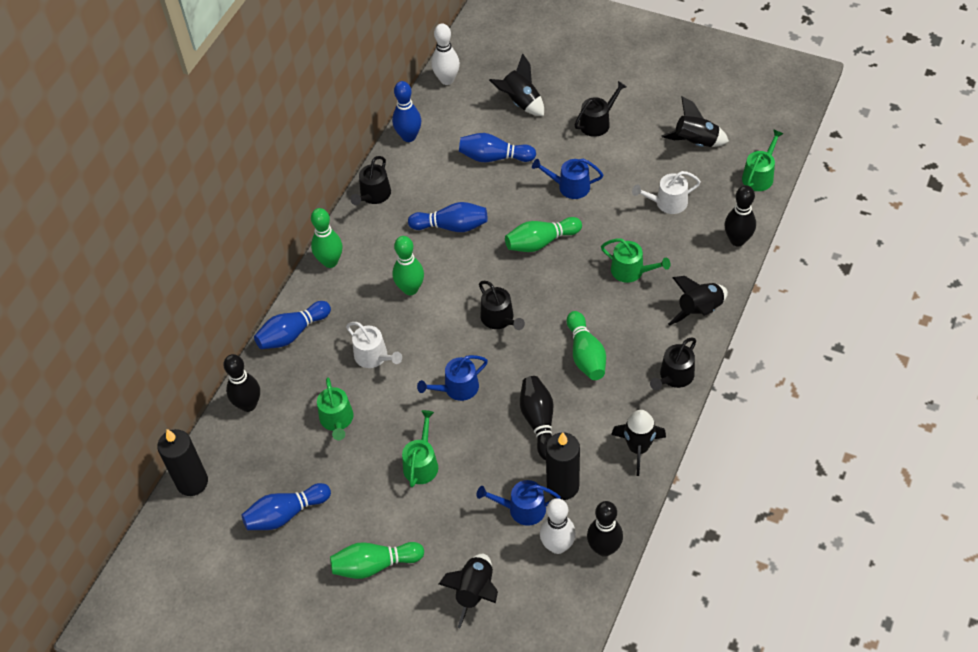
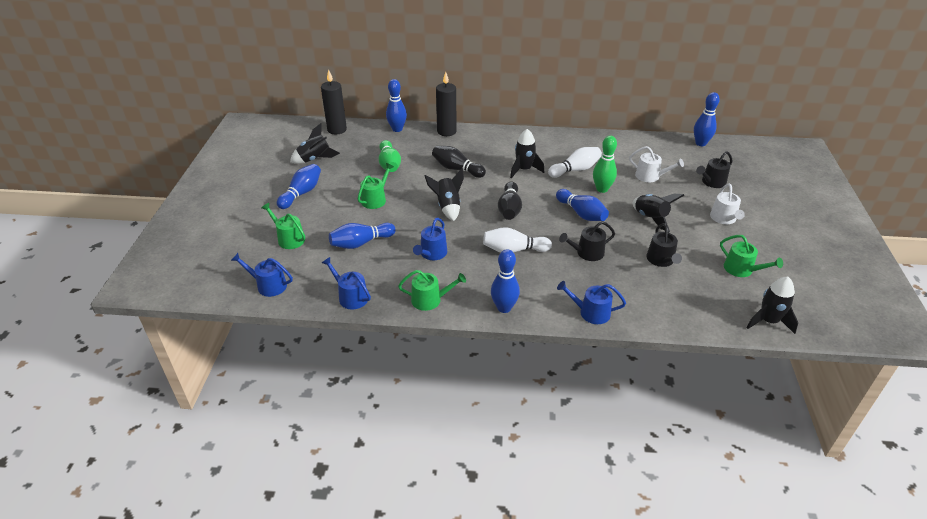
black bowling pin: [223,354,260,412] [520,376,553,460] [587,501,623,557] [724,185,756,246] = 4 -> [432,146,486,178] [498,182,522,220] = 2
black watering can: [350,156,391,205] [479,281,525,330] [575,81,627,137] [650,338,696,390] = 4 -> [559,221,615,261] [646,223,682,267] [696,151,733,188] = 3
blue bowling pin: [242,483,331,530] [254,301,331,349] [392,81,421,142] [408,202,487,232] [459,133,536,162] = 5 -> [277,164,321,209] [329,223,396,249] [386,79,407,132] [491,249,520,313] [556,189,609,221] [694,92,720,146] = 6
blue watering can: [417,355,488,401] [477,480,561,526] [532,159,603,199] = 3 -> [231,253,293,297] [322,257,371,309] [413,218,447,260] [557,281,626,324] = 4
green bowling pin: [311,208,342,268] [330,542,424,579] [393,236,424,295] [505,217,582,252] [566,311,606,380] = 5 -> [379,140,401,172] [593,136,617,193] = 2

